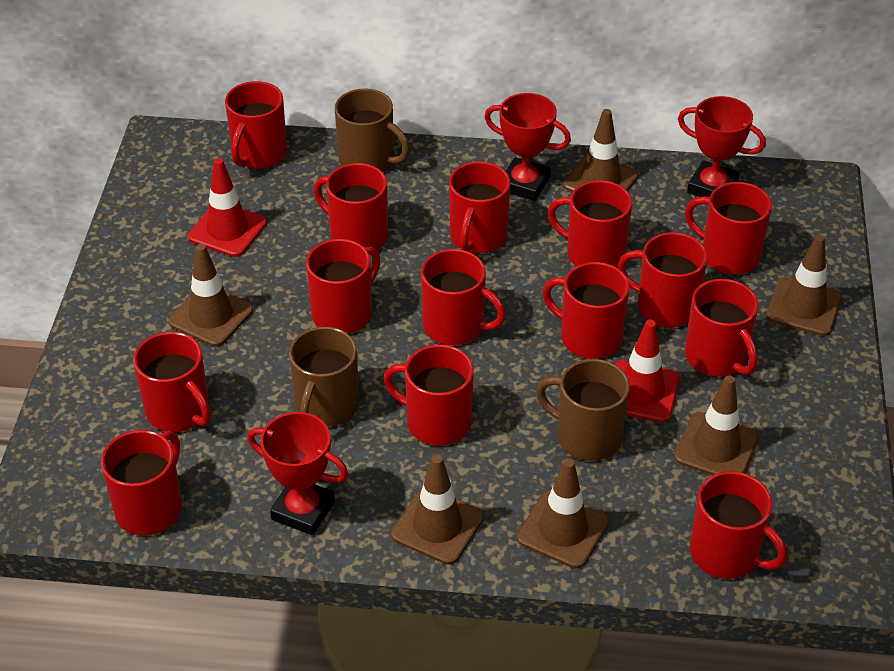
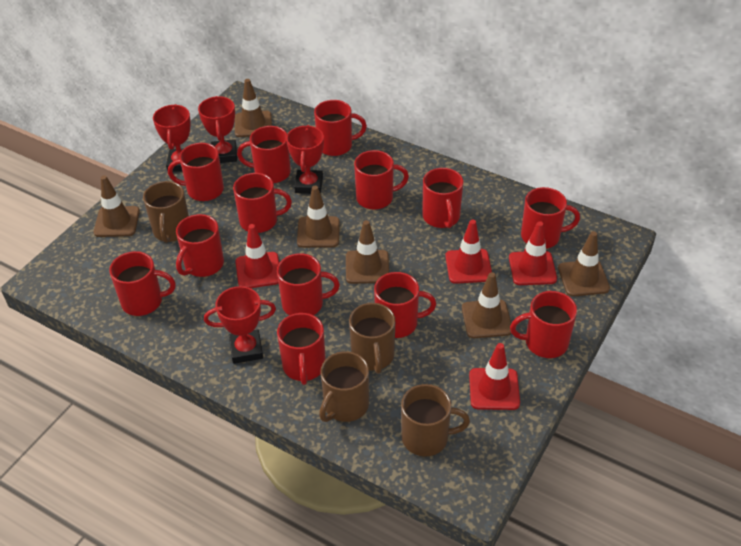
brown mug: [289,327,359,427] [335,89,410,172] [536,359,630,461] = 3 -> [143,181,189,243] [319,351,369,422] [349,303,395,374] [401,384,470,457] = 4
red mug: [101,430,182,536] [133,332,211,432] [225,81,287,169] [306,239,380,334] [314,163,388,250] [384,344,474,446] [421,249,506,345] [449,161,510,253] [543,262,630,359] [548,180,632,268] [617,232,708,328] [685,182,772,275] [685,279,759,377] [690,471,787,579] = 14 -> [109,251,176,316] [168,143,224,201] [176,214,224,277] [233,173,292,233] [237,126,291,183] [277,253,340,315] [277,313,326,385] [314,100,367,156] [354,150,409,210] [374,272,436,338] [422,168,463,228] [510,291,577,358] [521,187,580,249] = 13
red traffic cone: [188,158,267,257] [614,320,680,423] = 2 -> [235,224,279,288] [445,219,492,284] [469,343,520,410] [509,221,557,285] = 4
red trophy: [247,412,348,535] [484,93,571,201] [678,96,766,197] = 3 -> [153,104,190,172] [198,96,237,163] [204,286,276,364] [286,125,324,194] = 4

